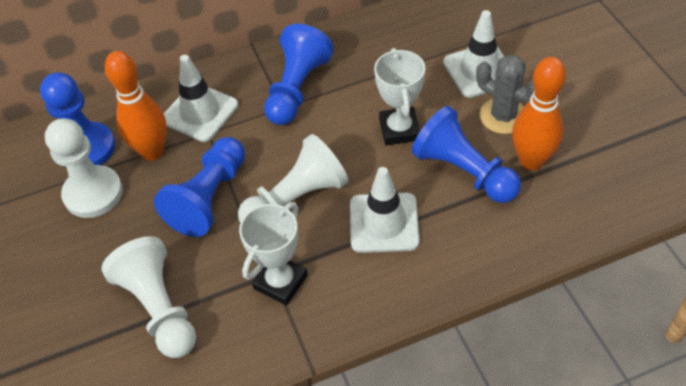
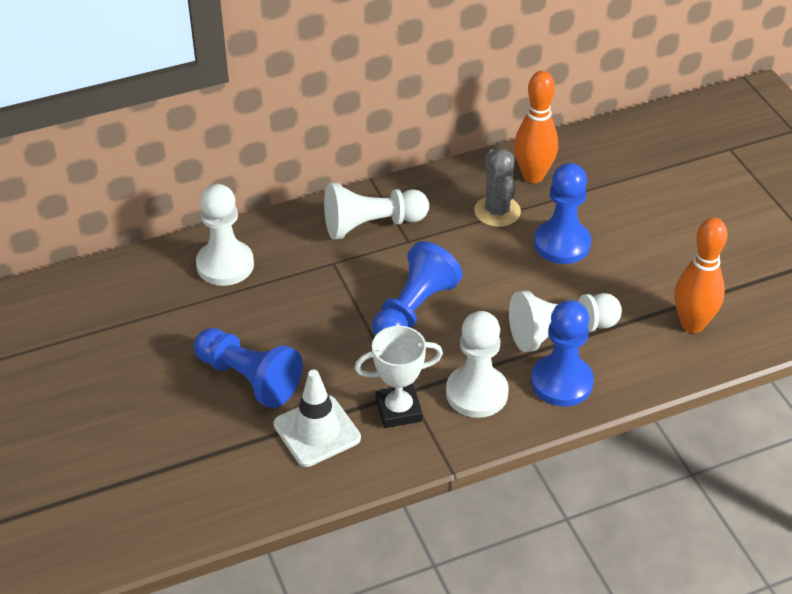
white pawn: [45,118,123,218] [101,236,196,358] [238,134,348,223] = 3 -> [196,184,254,286] [324,182,429,240] [446,311,509,418] [509,290,622,352] = 4
white traffic cone: [164,55,238,142] [350,167,419,253] [443,10,505,98] = 3 -> [273,370,361,467] = 1
white trophy: [239,202,308,306] [374,48,425,145] = 2 -> [355,326,443,428] = 1

